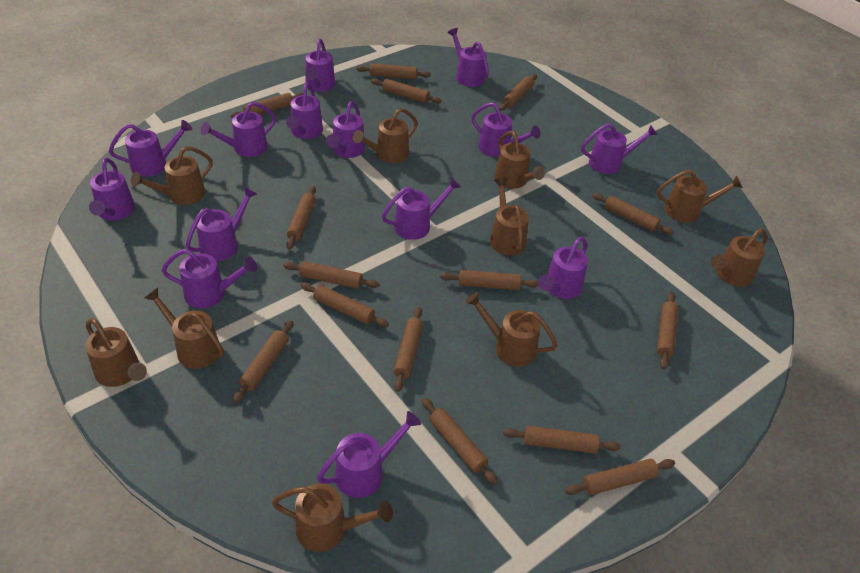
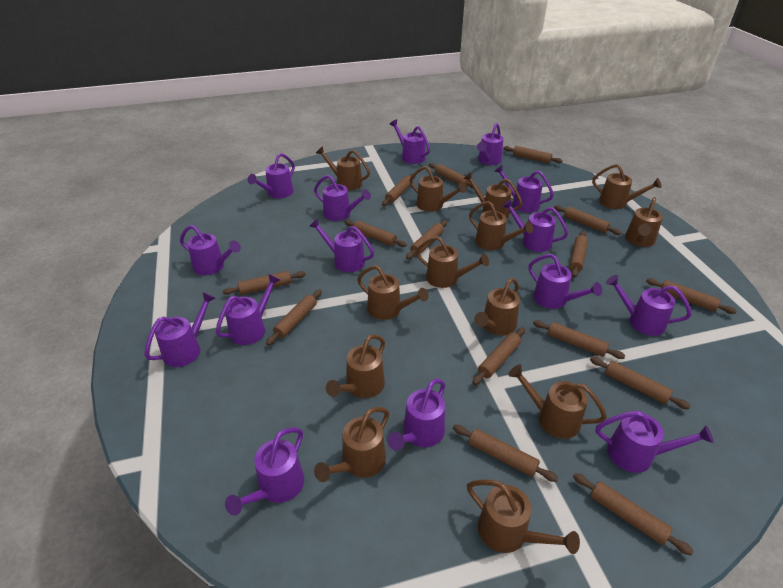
brown watering can: [85,318,147,387] [131,146,213,205] [144,288,224,369] [272,483,393,552] [353,108,418,163] [465,292,557,367] [490,178,529,255] [495,131,545,188] [657,170,743,223] [711,228,768,287] = 10 -> [314,407,389,482] [316,146,370,190] [326,334,385,398] [357,265,429,320] [410,166,466,212] [416,236,489,288] [463,172,523,219] [467,479,580,554] [469,201,533,250] [474,278,520,336] [508,365,607,439] [592,164,662,209] [625,197,663,247] = 13
purple watering can: [89,158,135,220] [109,120,192,177] [161,249,257,308] [186,187,257,261] [201,102,276,157] [286,83,323,139] [305,39,335,92] [317,411,421,498] [326,101,365,158] [382,177,461,240] [447,28,489,87] [471,103,541,157] [538,237,588,299] [581,123,658,174] = 14 -> [144,292,216,367] [180,225,241,275] [216,274,280,345] [225,427,304,516] [248,153,295,198] [309,218,374,272] [314,175,371,221] [388,379,445,451] [389,119,430,164] [477,123,503,165] [495,165,554,213] [502,199,568,252] [529,254,602,309] [595,411,714,473] [606,275,692,336] = 15

